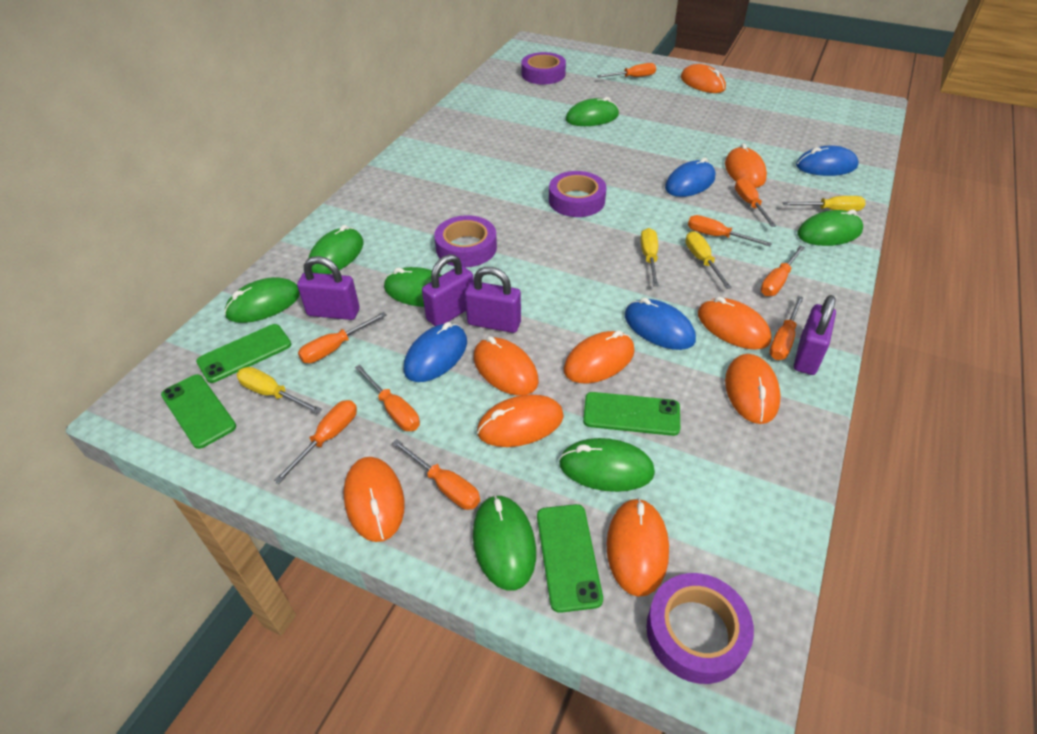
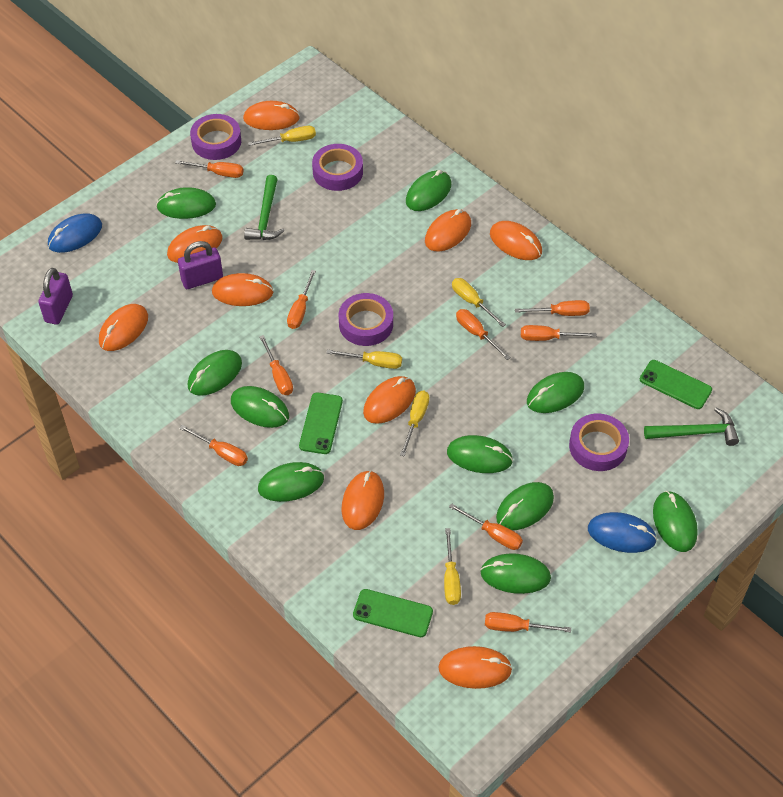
blue mouse: [403,322,467,382] [625,298,696,350] [665,158,715,197] [796,145,859,176] = 4 -> [48,214,102,253] [588,512,657,553] = 2
green hammer: none = 0 -> [244,175,284,240] [644,408,739,446] = 2
green mouse: [224,277,300,323] [308,225,363,274] [384,267,442,307] [473,495,536,591] [559,438,655,492] [566,97,619,126] [797,210,863,246] = 7 -> [156,187,216,219] [188,350,242,396] [231,386,289,428] [258,462,324,502] [406,170,451,211] [447,435,513,473] [480,553,551,594] [496,482,554,530] [527,372,584,413] [653,491,698,552] = 10
green phone: [161,374,236,449] [196,324,291,383] [537,504,603,613] [583,392,680,436] = 4 -> [299,392,343,454] [353,589,433,637] [640,360,712,409] = 3
purple padlock: [297,256,360,320] [422,254,474,326] [465,267,521,333] [794,295,836,375] = 4 -> [38,268,73,325] [178,241,223,289] = 2
yellow screwdriver: [237,367,322,414] [640,228,659,287] [685,231,732,289] [782,196,866,211] = 4 -> [248,126,316,146] [326,350,402,369] [400,391,429,456] [444,528,461,605] [452,278,506,327] = 5

